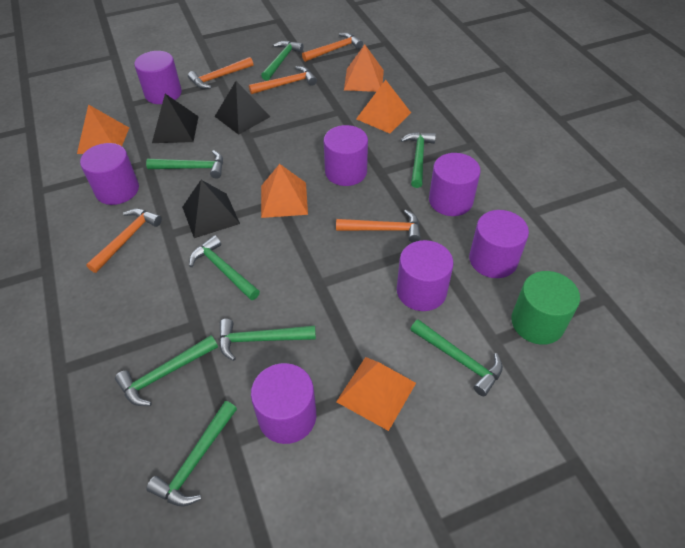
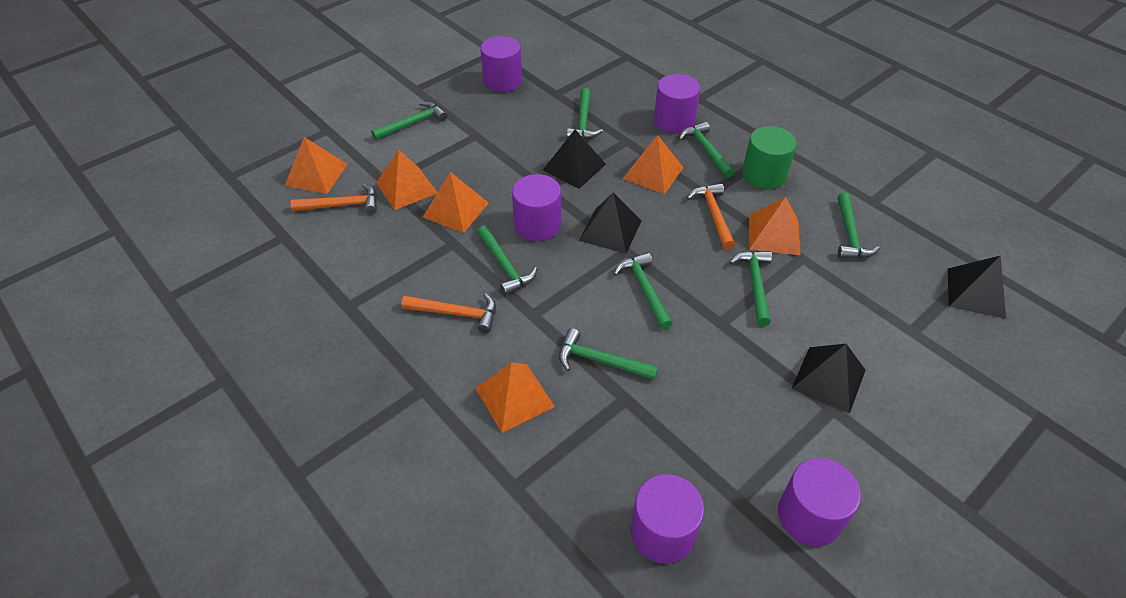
black pyramid: [152,94,199,143] [182,180,240,238] [215,81,270,135] = 3 -> [543,130,606,189] [579,193,641,254] [792,344,866,413] [948,255,1006,319] = 4
orange hammer: [86,209,162,273] [188,57,253,89] [249,66,317,94] [302,33,363,62] [336,210,421,242] = 5 -> [290,184,377,214] [401,294,496,333] [687,183,735,250] = 3
orange pyramid: [77,104,129,154] [261,164,308,218] [336,357,416,431] [344,44,384,92] [356,80,411,134] = 5 -> [285,137,348,194] [376,150,438,210] [423,172,489,233] [475,362,555,433] [623,135,684,194] [749,197,801,255] = 6
purple cylinder: [80,143,139,205] [134,51,182,104] [251,363,316,444] [324,125,368,186] [397,240,454,311] [429,153,481,216] [469,210,529,278] = 7 -> [480,36,522,92] [512,174,561,241] [631,474,704,564] [654,74,700,133] [778,458,861,546] = 5

